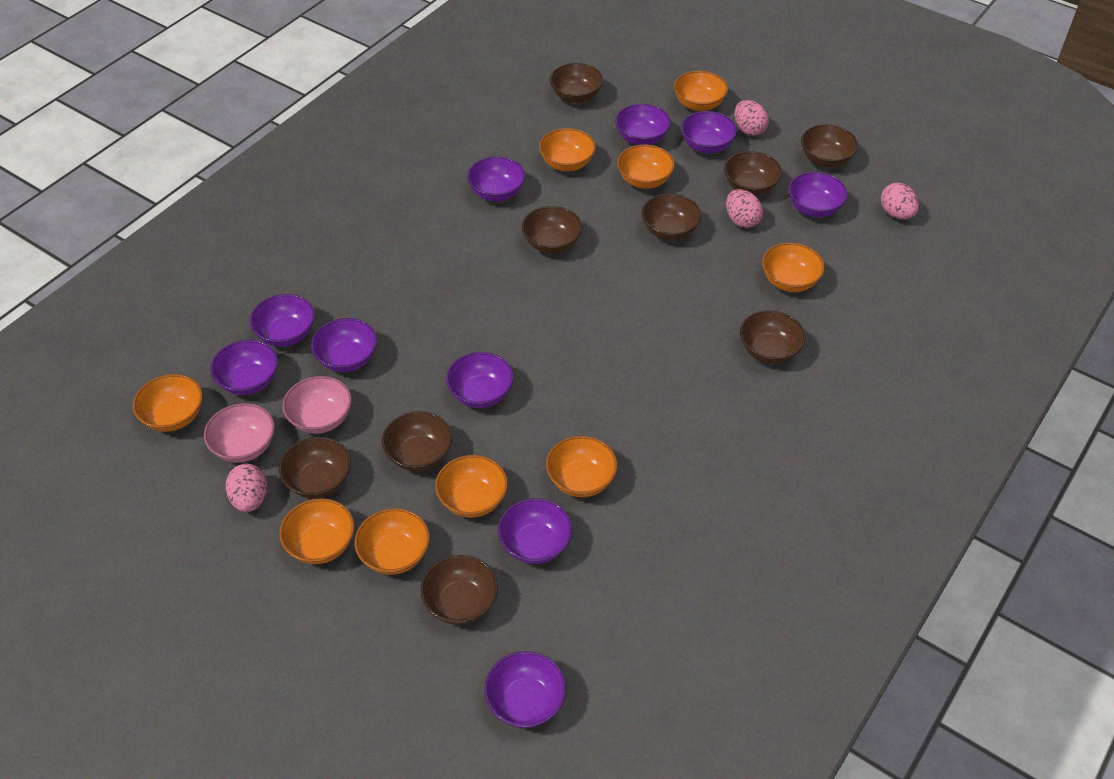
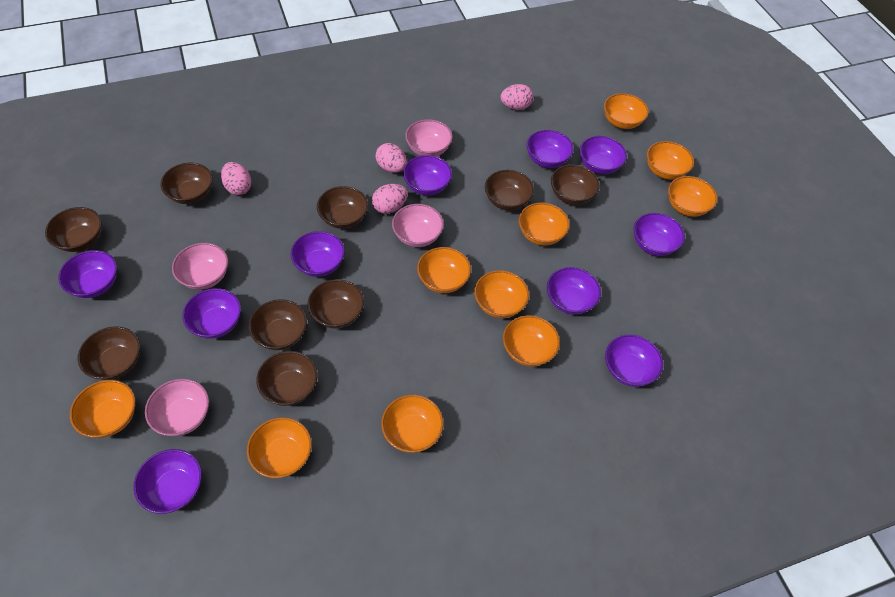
orange bowl: [133,374,203,432] [279,498,354,564] [354,508,430,575] [435,455,508,518] [539,128,596,171] [546,436,618,497] [617,145,675,189] [674,71,728,111] [762,243,825,292] = 9 -> [70,380,136,438] [247,417,312,478] [381,395,443,453] [417,247,471,293] [474,270,529,318] [503,315,560,367] [519,203,570,246] [604,93,649,129] [647,141,694,180] [668,176,718,217] = 10
pink bowl: [204,403,275,463] [282,376,352,434] = 2 -> [145,379,209,436] [172,243,228,290] [392,204,444,247] [405,119,453,156] = 4

